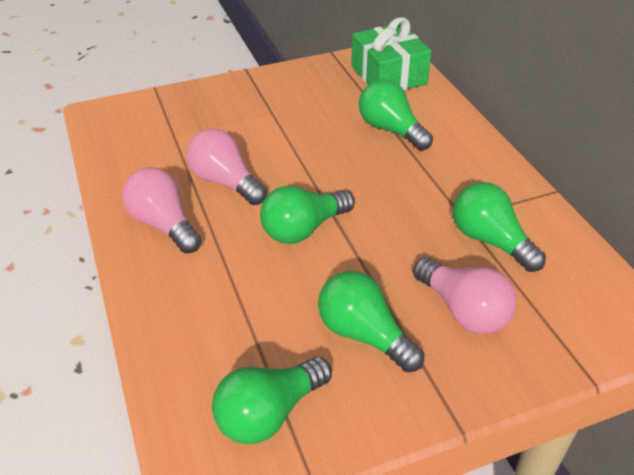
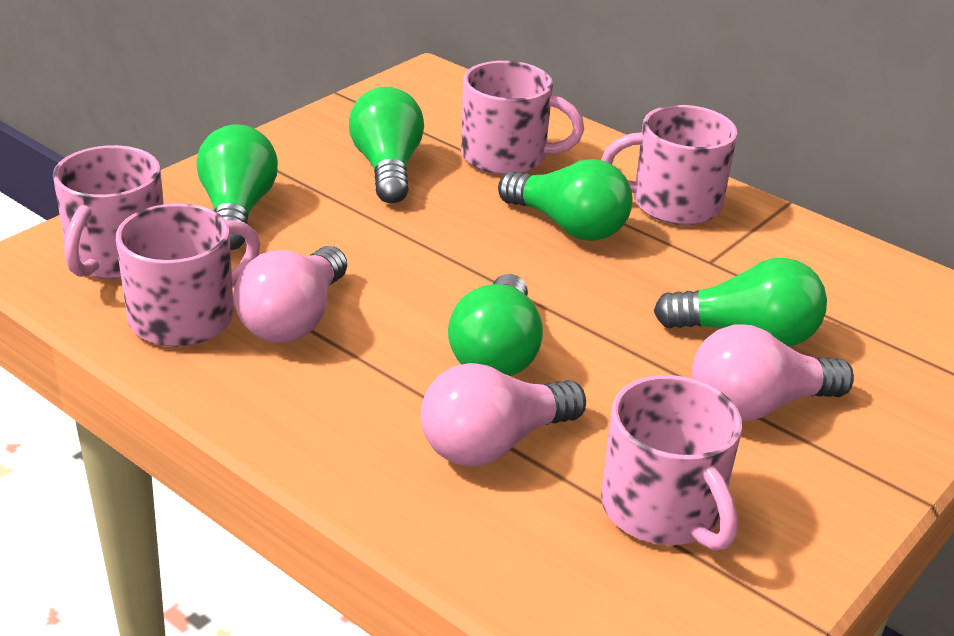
green gift: [351,17,432,90] = 1 -> none = 0
pink mug: none = 0 -> [53,145,164,279] [116,203,260,347] [461,61,584,175] [601,105,738,225] [601,375,742,551] = 5

